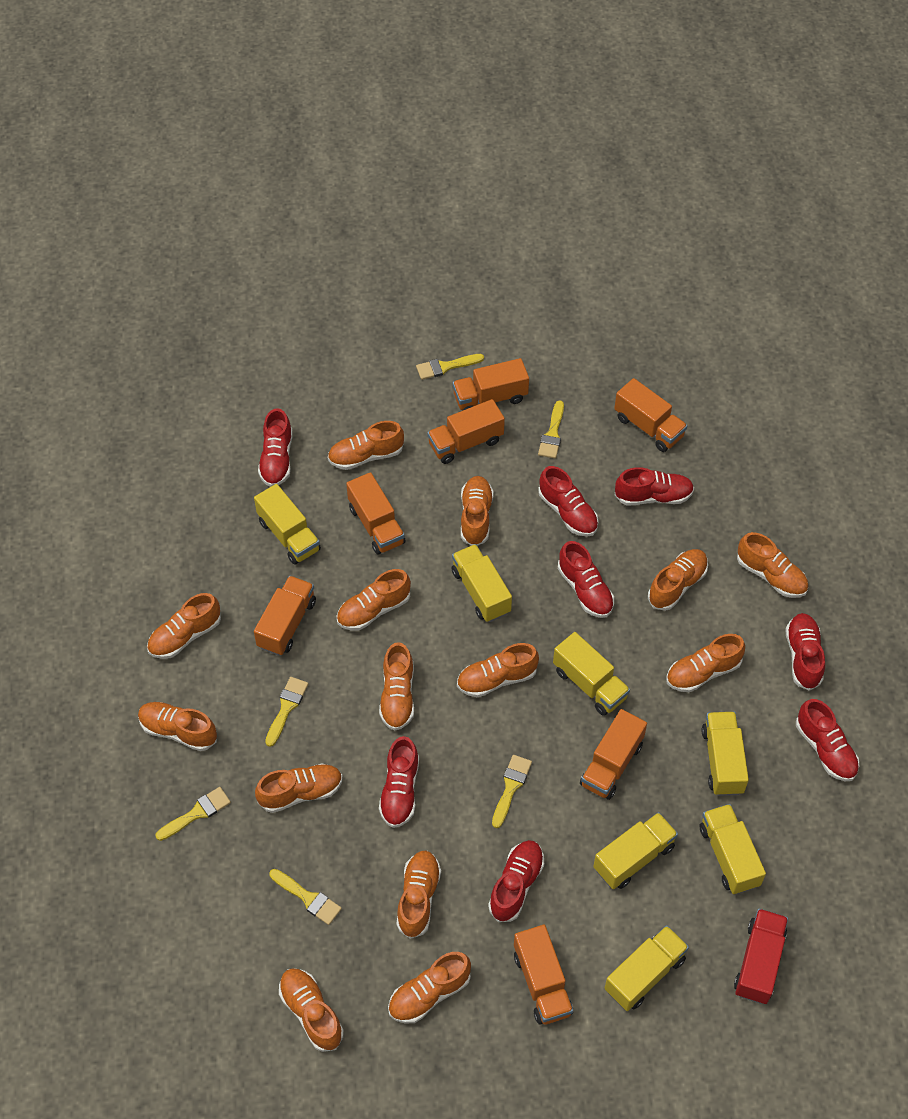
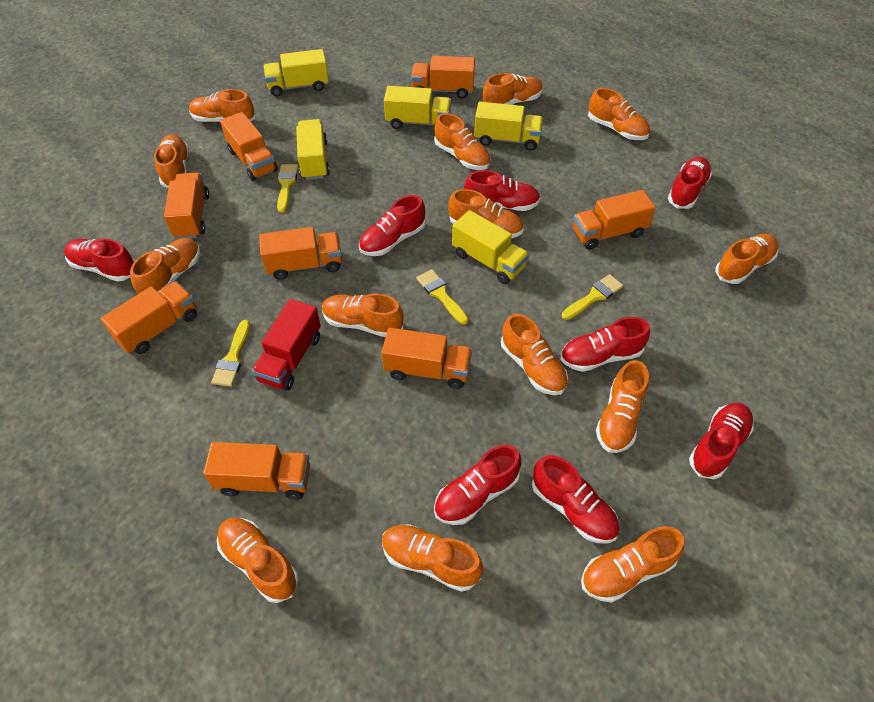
orange truck: [254,576,316,656] [346,472,405,555] [427,399,505,464] [453,358,529,411] [514,925,573,1025] [580,709,647,800] [614,378,687,452] = 7 -> [101,281,197,354] [164,172,209,239] [203,442,310,500] [220,112,278,181] [259,227,342,280] [382,328,472,389] [411,56,475,98] [573,190,656,250] = 8
yellow brush: [155,787,231,841] [265,677,308,747] [269,869,342,925] [416,354,484,380] [492,755,532,828] [538,400,564,459] = 6 -> [211,320,250,387] [277,164,298,212] [416,269,468,324] [562,274,623,320] = 4
yellow truck: [254,484,321,565] [451,544,512,622] [553,632,630,716] [593,812,678,889] [605,925,689,1011] [700,804,766,894] [702,712,749,796] = 7 -> [263,49,329,97] [296,119,330,180] [384,86,451,129] [452,210,529,284] [474,102,543,151] = 5

